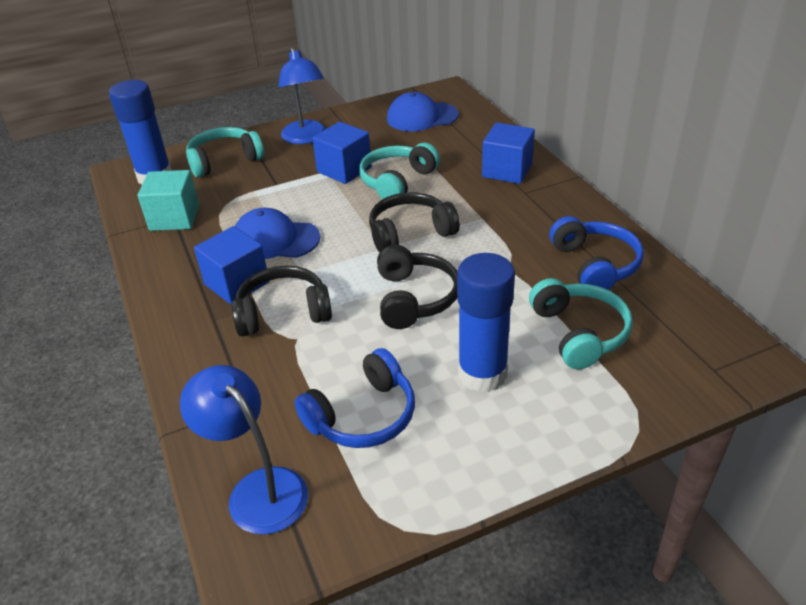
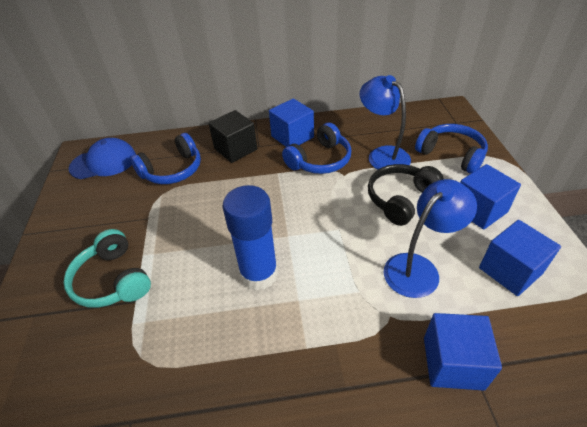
black cube: none = 0 -> [208,110,257,163] = 1
black headphones: [232,265,332,337] [369,192,460,253] [377,245,457,329] = 3 -> [368,164,444,226] = 1
blue cap: [235,208,320,259] [387,92,459,131] = 2 -> [69,138,136,179] = 1
blue cube: [194,226,269,304] [312,122,372,184] [482,123,535,184] = 3 -> [269,98,314,147] [424,313,502,391] [460,164,521,230] [479,220,561,296] = 4
blue glue stick: [109,80,172,184] [457,253,515,392] = 2 -> [223,185,278,290] = 1
blue headphones: [295,348,415,448] [549,216,644,290] = 2 -> [130,133,201,184] [282,123,351,174] [415,124,488,174] = 3
turquoise cube: [138,170,199,231] = 1 -> none = 0
turquoise headphones: [186,127,264,178] [359,143,440,199] [529,278,633,370] = 3 -> [64,229,151,307] = 1

